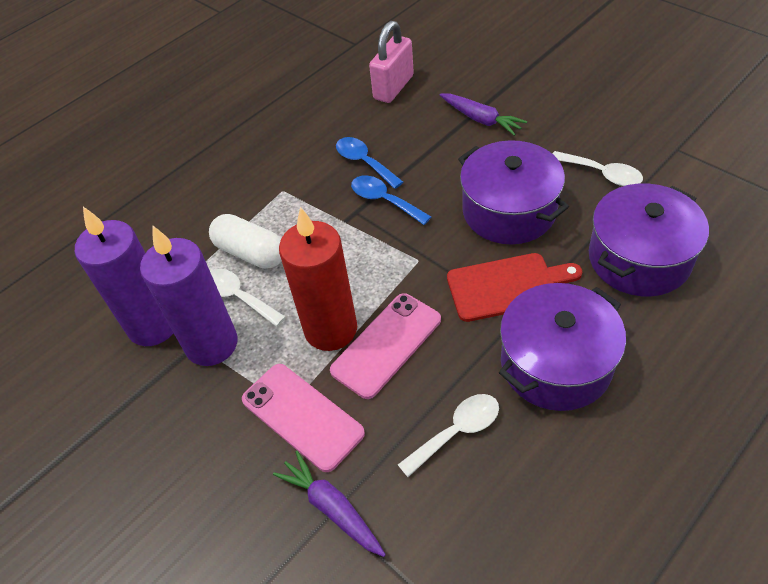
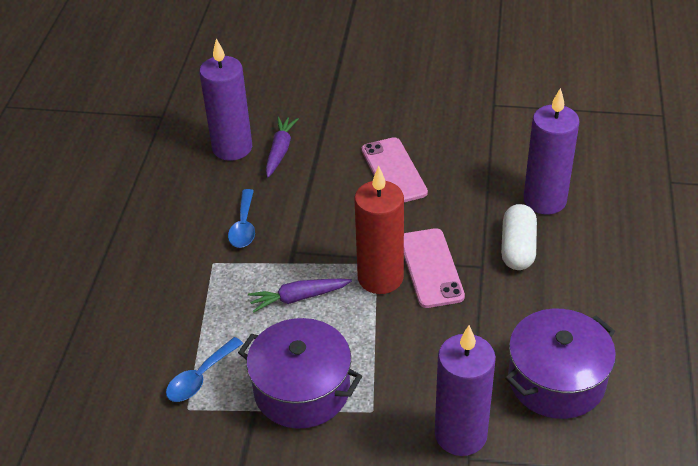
pink padlock: [369,21,414,103] = 1 -> none = 0
purple candle: [75,207,173,346] [140,226,238,366] = 2 -> [199,38,252,161] [435,325,496,456] [523,88,580,215] = 3
purple pot: [458,140,569,244] [499,283,626,411] [589,184,709,297] = 3 -> [238,318,362,429] [505,309,616,419] = 2
red cutting board: [447,253,582,322] = 1 -> none = 0
white spoon: [210,269,286,327] [398,394,499,477] [552,151,643,186] = 3 -> none = 0

